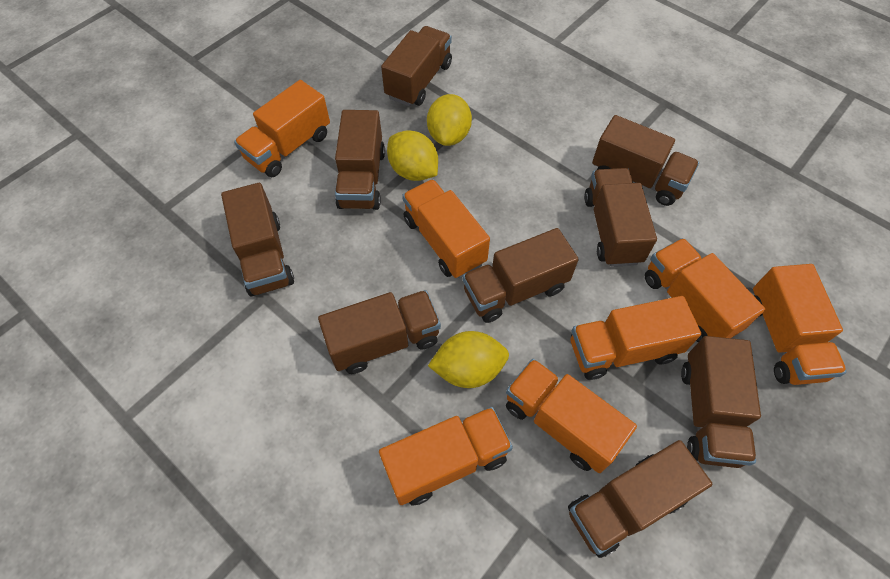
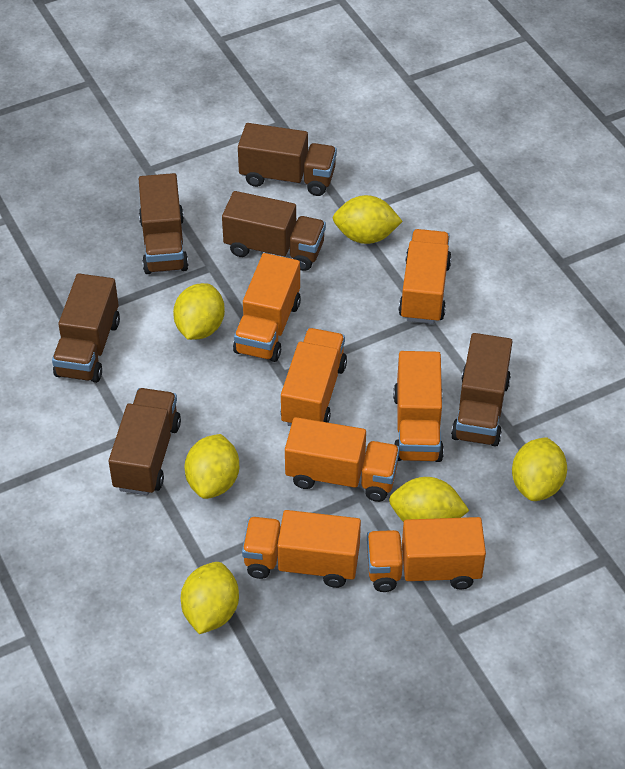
brown truck: [221,183,294,297] [318,290,441,374] [335,110,385,210] [381,26,452,106] [462,228,579,323] [568,440,713,558] [584,168,657,267] [592,115,699,206] [681,336,761,468] = 9 -> [52,273,120,383] [108,388,181,495] [139,173,189,274] [222,191,326,271] [238,123,337,196] [451,333,513,447] = 6
yellow lemon: [387,130,438,181] [427,94,472,146] [428,331,509,388] = 3 -> [173,283,225,340] [181,562,239,634] [185,434,239,499] [333,195,403,244] [389,477,469,522] [512,437,567,501] = 6

